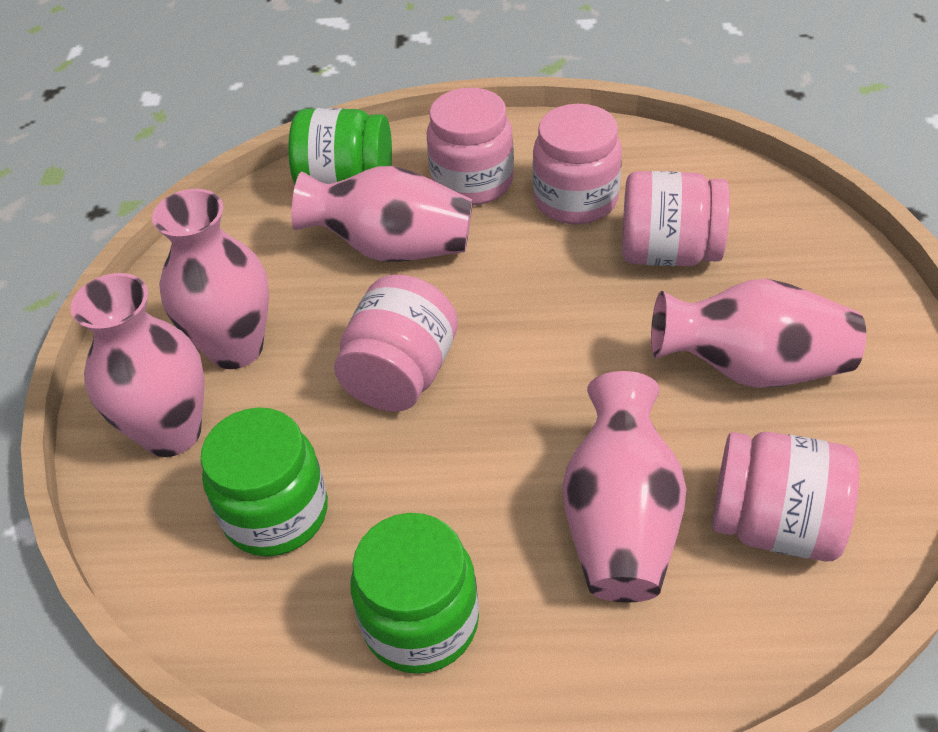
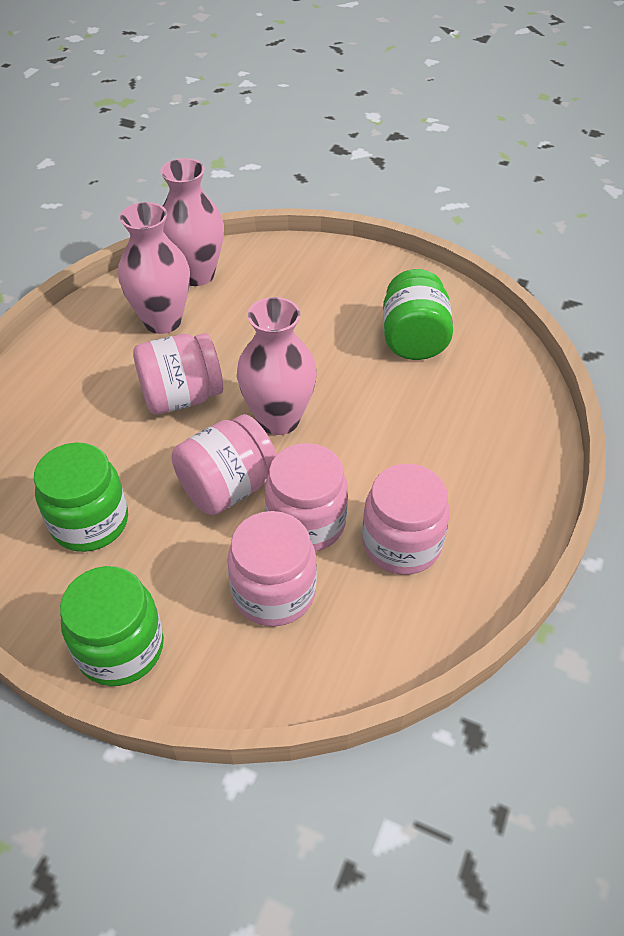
pink vase: [71,273,204,457] [152,189,269,369] [291,166,473,262] [563,371,687,603] [651,279,866,388] = 5 -> [118,202,190,334] [160,158,224,286] [237,297,317,435] = 3

